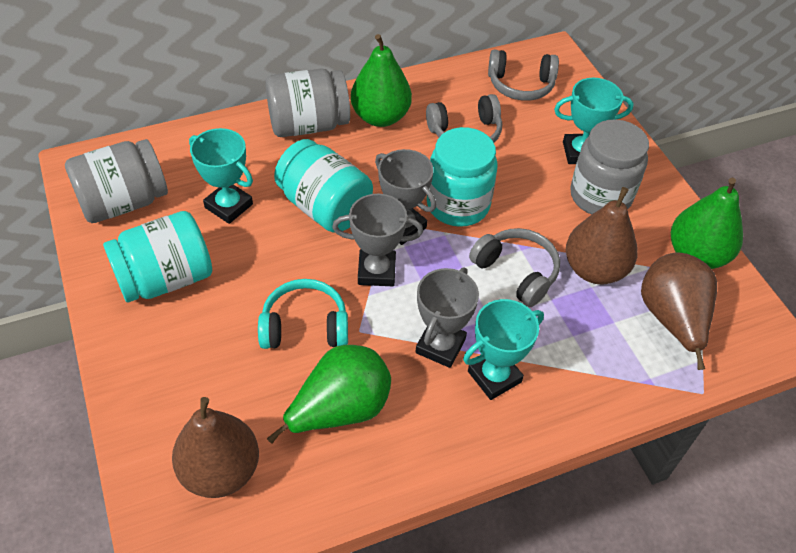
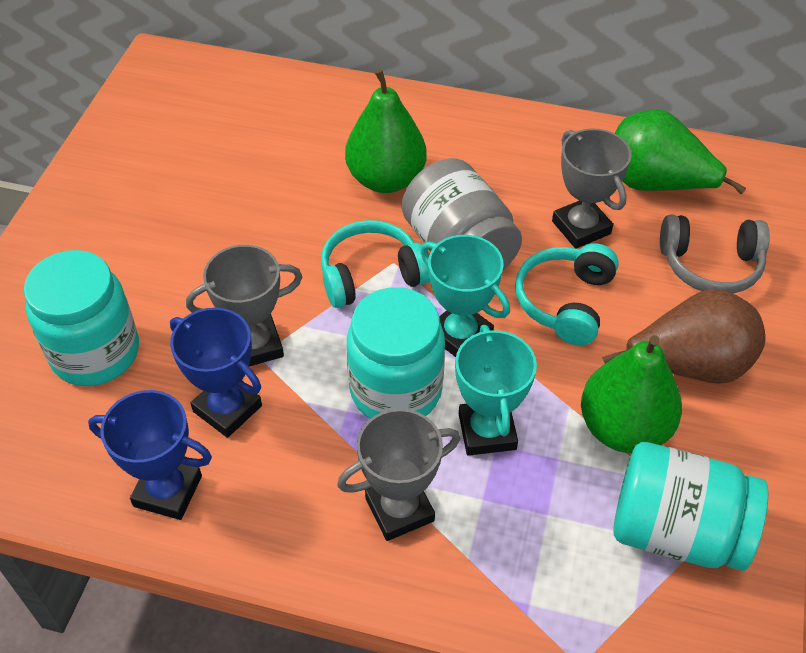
blue trophy: none = 0 -> [88,390,212,520] [170,307,262,438] = 2
brown pear: [172,397,259,498] [566,187,638,285] [641,253,717,370] = 3 -> [602,289,765,384] = 1
grey headphones: [426,94,502,143] [469,228,560,307] [488,50,559,101] = 3 -> [660,214,770,294] = 1
grey jar: [65,139,168,223] [265,69,350,137] [570,119,649,214] = 3 -> [402,158,522,270] = 1
turquoise headphones: [258,279,348,349] = 1 -> [321,220,430,308] [515,243,619,345] = 2
turquoise trophy: [189,128,253,224] [463,299,544,400] [554,78,634,164] = 3 -> [421,235,510,357] [455,325,537,456] = 2

